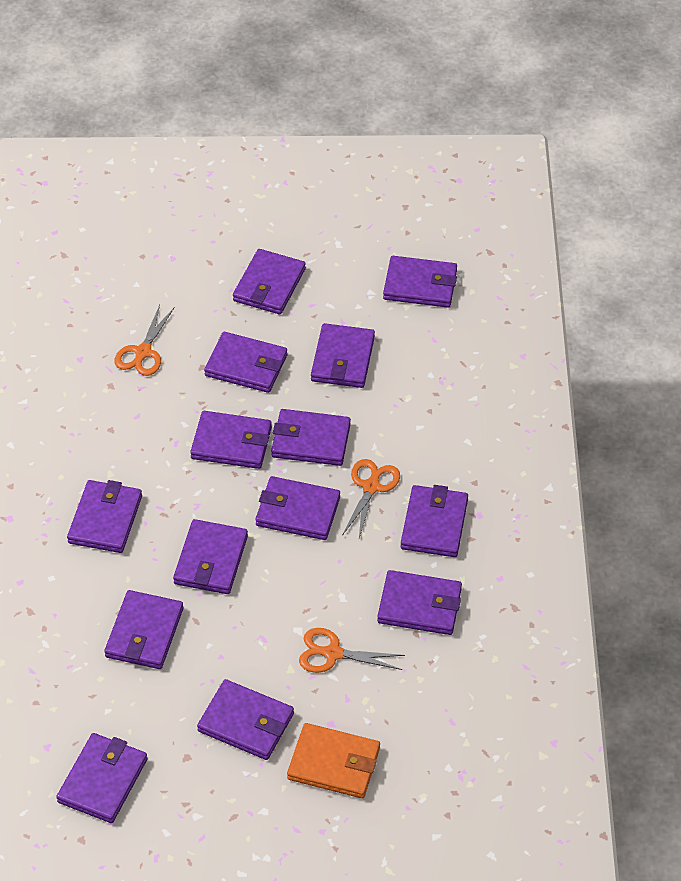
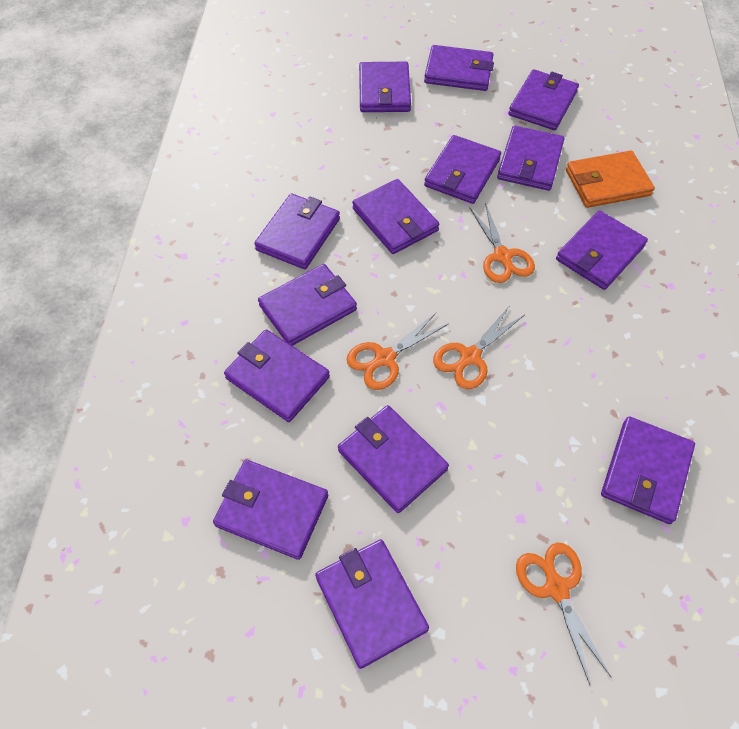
orange scissors: [114,305,175,376] [299,628,405,673] [342,459,400,538] = 3 -> [346,312,448,390] [433,305,525,389] [469,203,535,283] [516,543,612,685] = 4

